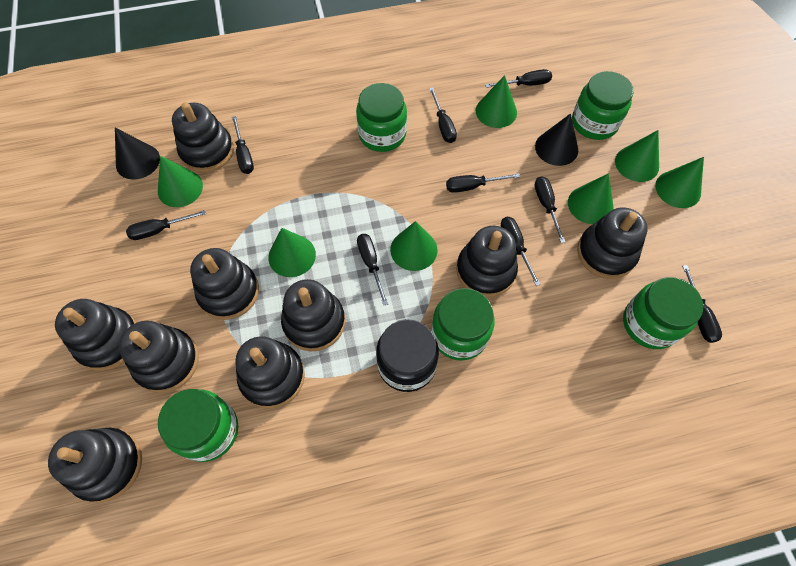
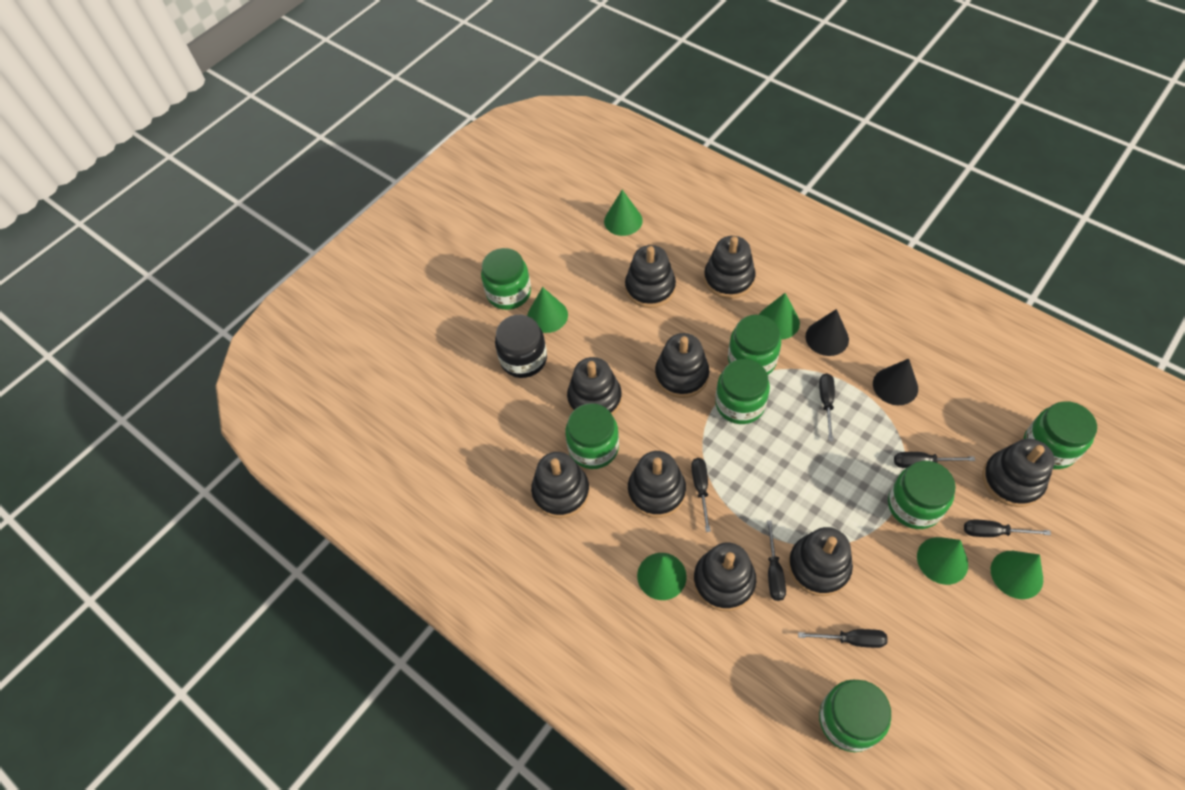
black screwdriver: [126,210,206,240] [232,116,254,174] [357,234,388,305] [429,88,457,143] [446,173,520,193] [485,69,552,88] [501,217,541,286] [534,176,566,243] [682,265,722,343] = 9 -> [691,458,711,532] [767,520,786,601] [798,629,888,648] [819,374,835,441] [894,452,975,468] [964,519,1051,537] = 6
green cone: [158,156,203,207] [268,228,316,277] [390,221,438,271] [476,75,517,128] [568,173,613,224] [615,130,659,182] [655,157,704,208] = 7 -> [527,287,568,333] [604,190,643,236] [637,553,687,600] [759,293,800,339] [917,537,968,585] [991,551,1043,599] = 6
green jar: [158,389,238,462] [356,83,407,152] [431,288,495,361] [572,71,634,140] [623,277,703,349] = 5 -> [481,248,531,310] [565,403,619,469] [715,359,770,424] [728,315,781,375] [819,680,891,752] [888,461,956,529] [1023,401,1097,469] = 7

